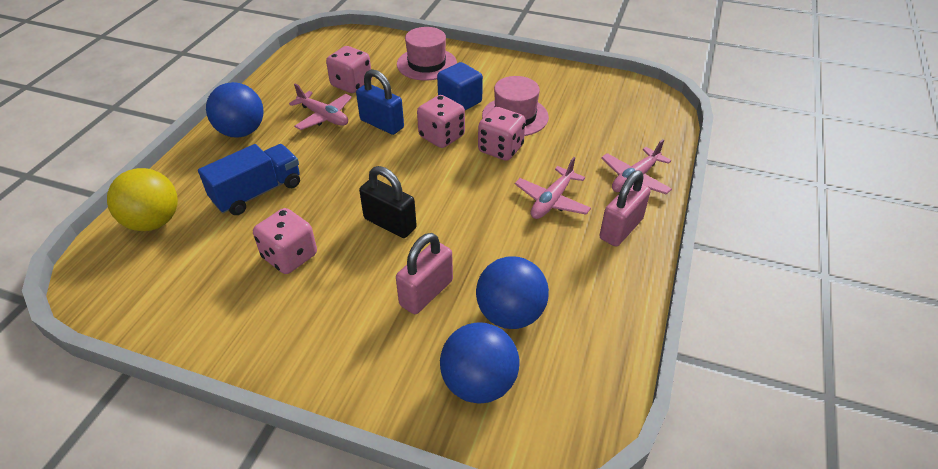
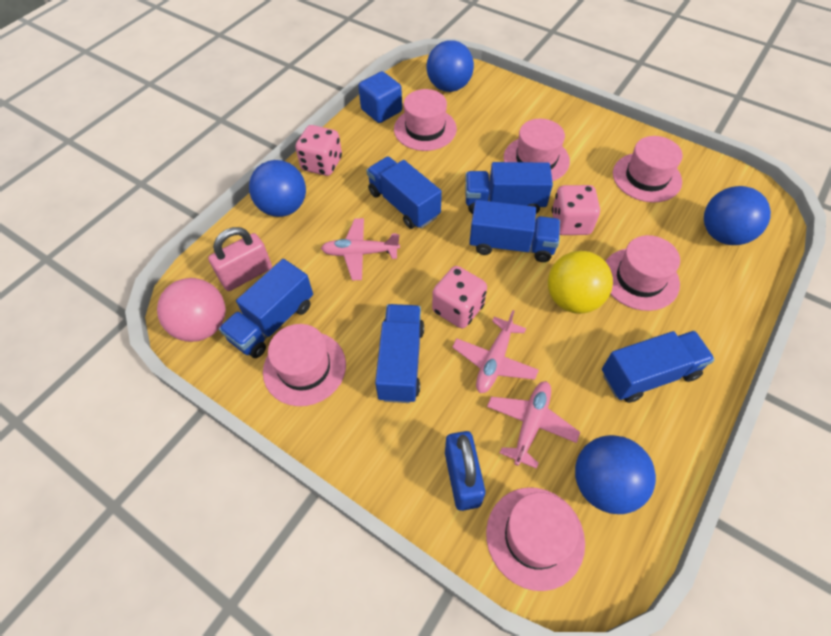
black padlock: [359,166,417,238] = 1 -> none = 0
blue ball: [206,82,264,138] [440,323,519,404] [476,256,549,329] = 3 -> [249,160,306,217] [426,40,474,92] [575,435,656,514] [704,186,771,245] = 4
blue truck: [198,144,300,215] = 1 -> [219,259,313,358] [366,156,442,229] [375,304,424,403] [465,162,553,214] [469,200,560,262] [602,331,715,403] = 6
pink ball: none = 0 -> [157,278,226,342] = 1
pink dice: [253,208,317,274] [326,46,372,93] [417,95,465,148] [478,107,526,161] = 4 -> [295,125,342,176] [432,266,487,328] [552,185,600,235] = 3
pink hat: [397,27,457,81] [482,76,549,136] = 2 -> [263,324,346,406] [394,89,457,151] [486,487,585,591] [504,119,570,181] [605,235,680,311] [613,136,683,202] = 6
pink padlock: [396,233,453,314] [600,170,651,247] = 2 -> [208,227,272,291] = 1

